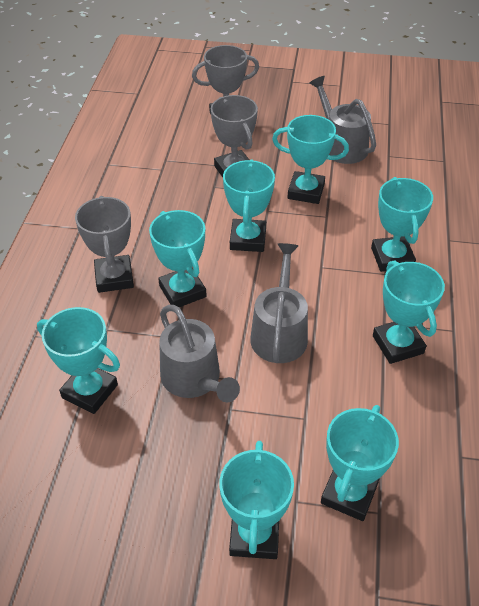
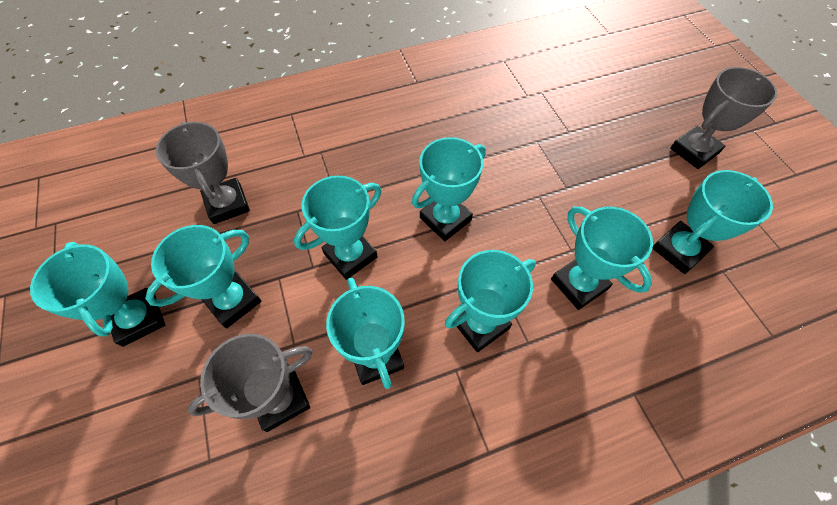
grey watering can: [159,305,240,402] [250,243,308,363] [309,76,376,164] = 3 -> none = 0

